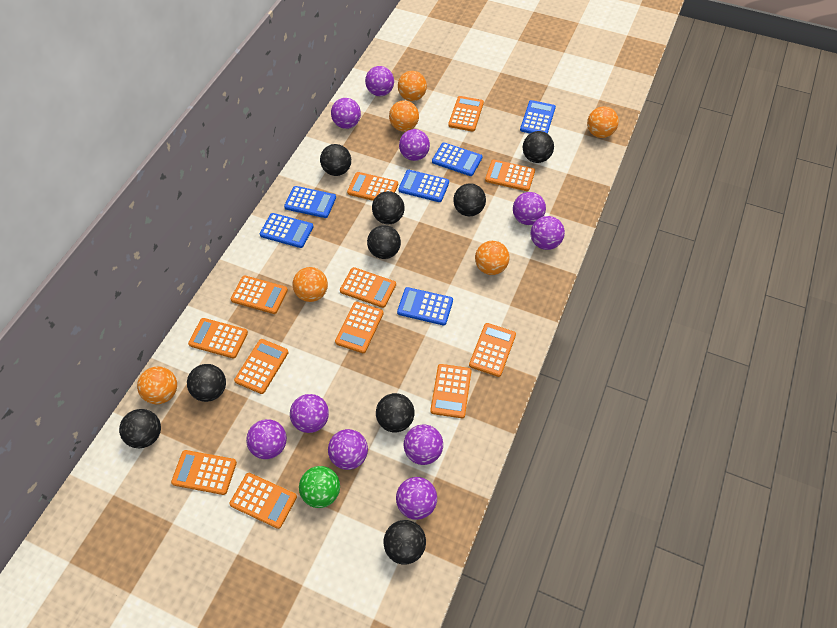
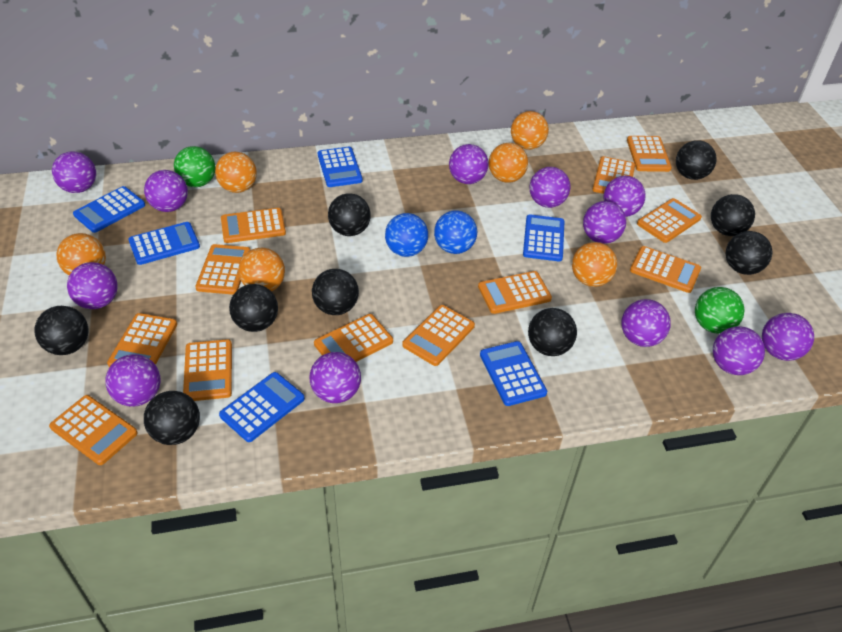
blue ball: none = 0 -> [385,213,428,257] [434,210,477,254] = 2
green ball: [299,466,340,508] = 1 -> [174,146,215,187] [695,287,745,334] = 2
purple ball: [246,419,287,459] [290,394,329,433] [328,429,368,470] [331,98,361,129] [365,66,394,96] [396,477,437,520] [399,129,430,161] [404,424,443,465] [513,192,546,225] [531,216,565,250] = 10 -> [52,151,96,193] [67,262,118,309] [106,354,161,407] [144,170,188,212] [310,352,361,403] [449,144,489,184] [529,167,570,208] [583,201,626,244] [604,176,645,217] [621,299,671,347] [713,326,765,375] [762,313,814,361] = 12

